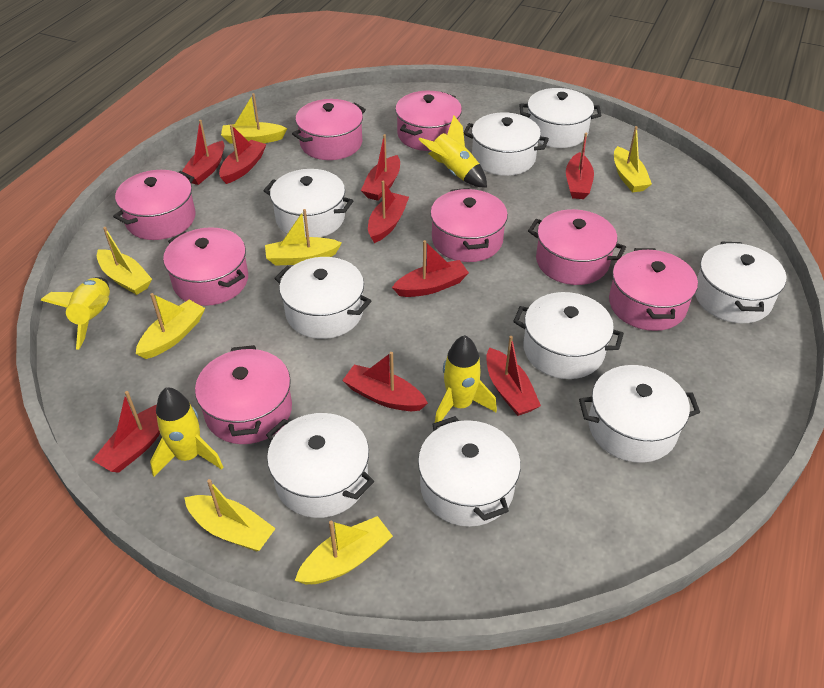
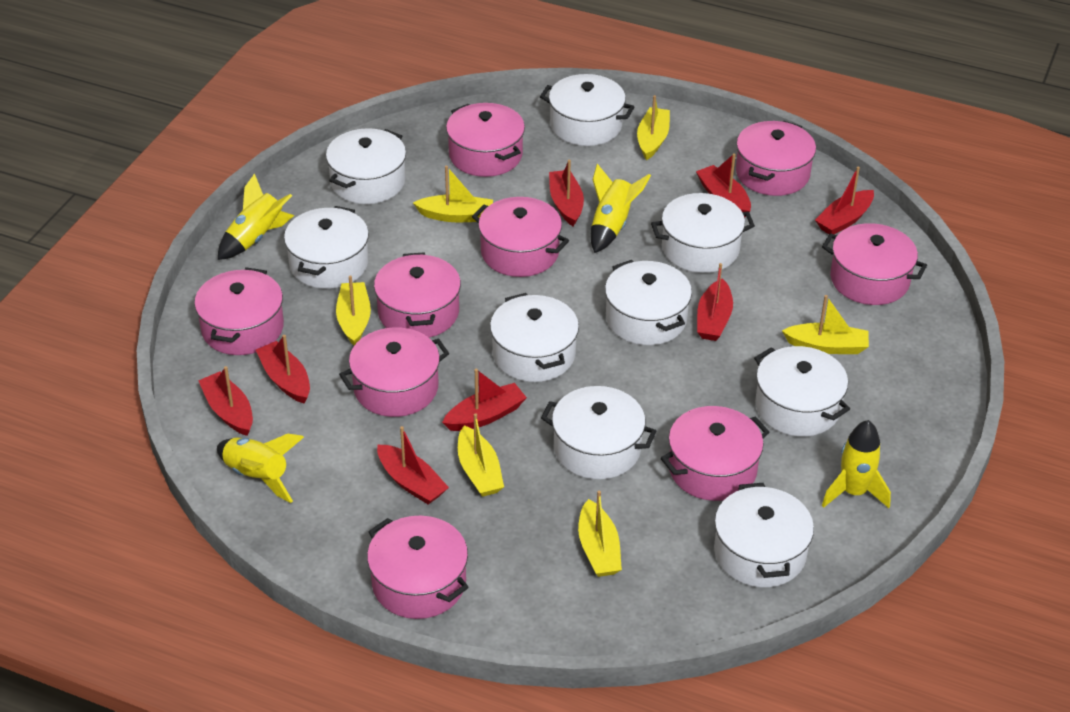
pink pot: [113,170,196,240] [163,227,248,306] [195,345,292,444] [292,99,366,160] [395,91,462,151] [430,188,508,262] [528,209,626,285] [609,248,698,331] = 8 -> [194,267,284,355] [339,327,449,417] [367,516,469,619] [374,252,461,338] [446,103,525,177] [472,197,569,277] [661,406,769,501] [736,121,816,196] [822,223,927,305] = 9
red boat: [92,391,160,473] [182,120,224,185] [219,125,266,184] [342,352,428,411] [361,134,400,201] [368,181,409,243] [392,240,469,297] [486,336,541,416] [566,133,594,199] = 9 -> [198,366,253,436] [256,335,310,404] [377,426,449,504] [442,369,527,431] [549,160,584,226] [696,153,751,218] [697,263,733,341] [815,167,874,234] = 8
yellow boat: [97,227,152,295] [136,293,205,359] [184,479,276,551] [221,93,287,144] [265,209,342,266] [295,516,393,584] [614,126,652,192] = 7 -> [336,275,371,346] [413,166,493,222] [458,413,504,497] [578,491,622,577] [637,95,670,160] [782,295,869,354] = 6

